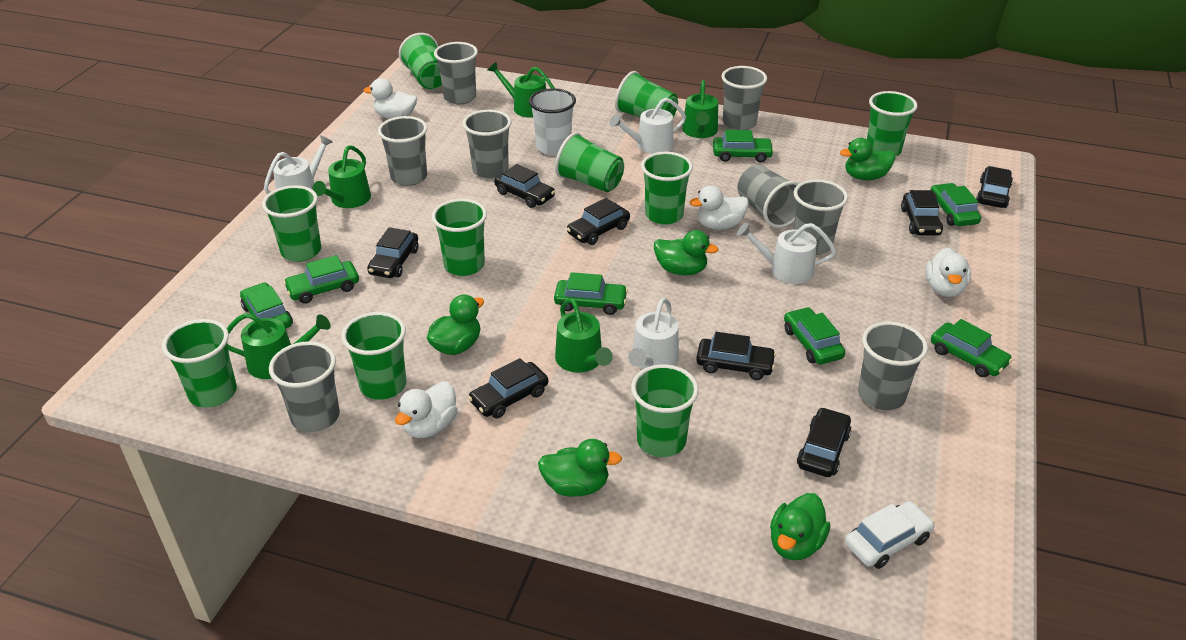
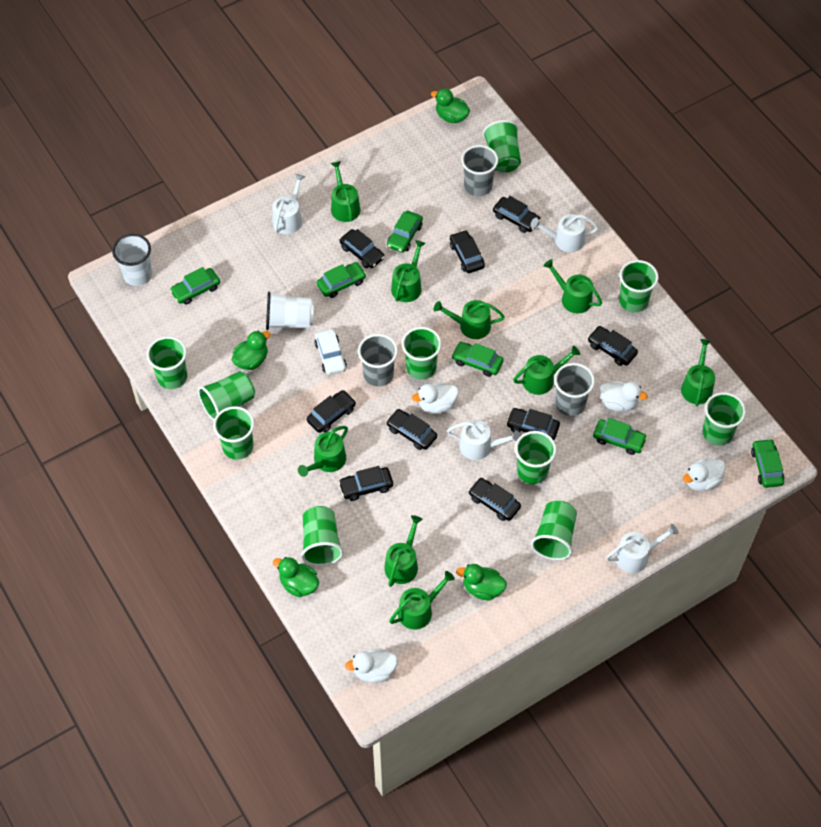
black car: [367,227,418,278] [468,358,548,418] [494,164,555,208] [567,198,630,245] [696,332,776,380] [797,407,852,477] [901,190,943,236] [976,166,1013,208] = 8 -> [306,390,356,433] [339,466,393,501] [340,229,385,268] [386,409,437,450] [450,230,485,273] [469,478,521,521] [493,196,541,233] [506,408,560,440] [588,326,638,366] = 9
green car: [240,283,293,329] [283,255,359,304] [554,272,628,315] [713,130,774,162] [784,307,845,364] [931,183,981,226] [931,319,1013,377] = 7 -> [170,267,220,305] [316,262,366,298] [387,211,423,253] [452,342,504,377] [593,418,647,455] [751,439,784,488] = 6
green duck: [427,294,484,355] [538,439,622,497] [654,230,718,275] [770,493,830,560] [840,138,895,180] = 5 -> [232,331,270,370] [273,557,319,597] [431,89,470,123] [456,564,507,601] = 4
green watering can: [227,313,331,379] [312,146,371,208] [488,62,555,118] [555,298,613,373] [682,80,718,138] = 5 -> [298,426,348,477] [331,161,361,222] [384,515,423,587] [389,571,455,630] [391,240,426,302] [434,300,504,339] [513,346,580,395] [543,259,602,313] [681,339,715,406] = 9
grey cup: [269,341,340,432] [378,116,427,186] [434,42,478,105] [463,110,511,179] [721,66,767,130] [737,165,800,228] [794,179,848,255] [858,321,928,410] = 8 -> [358,334,398,387] [461,145,498,196] [554,363,595,416] = 3
white cup: [529,88,576,156] = 1 -> [112,234,152,286] [266,292,314,330] = 2

